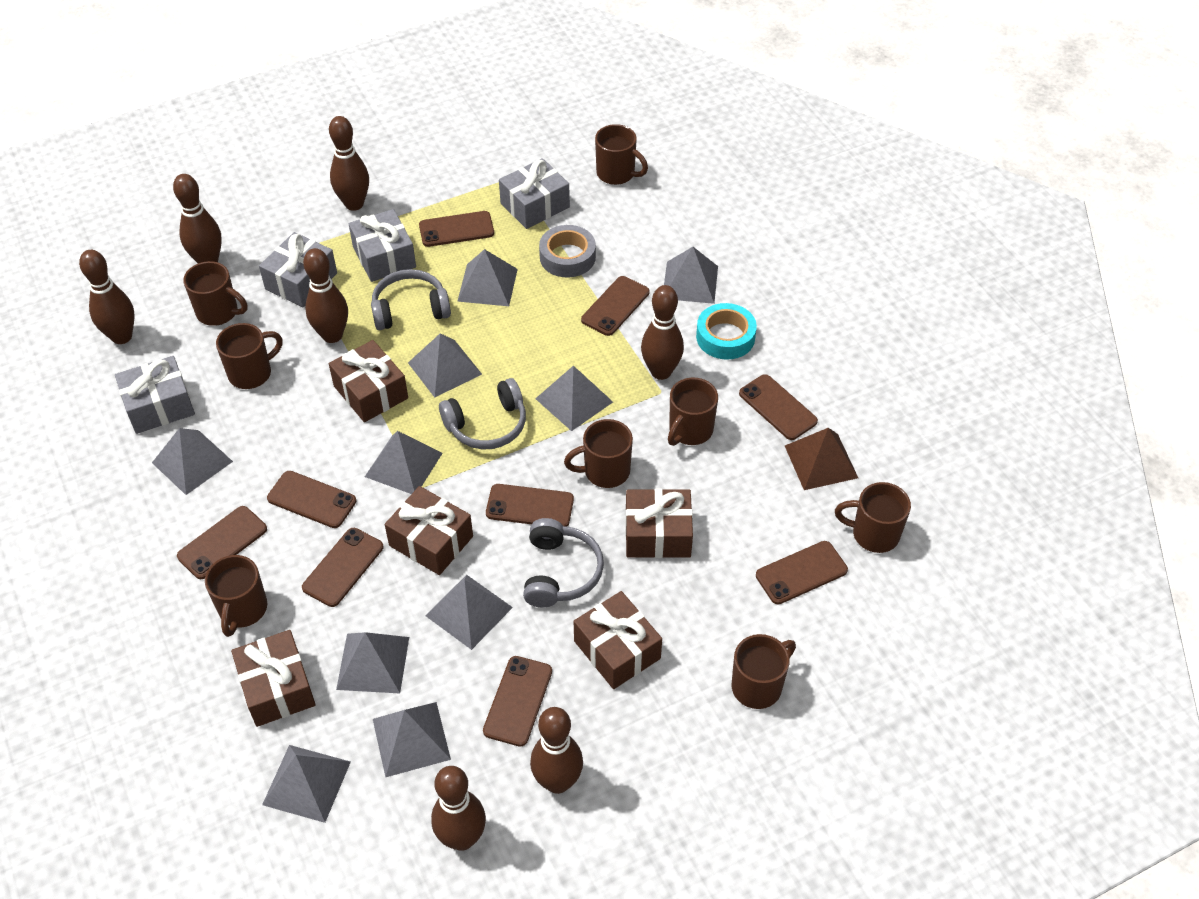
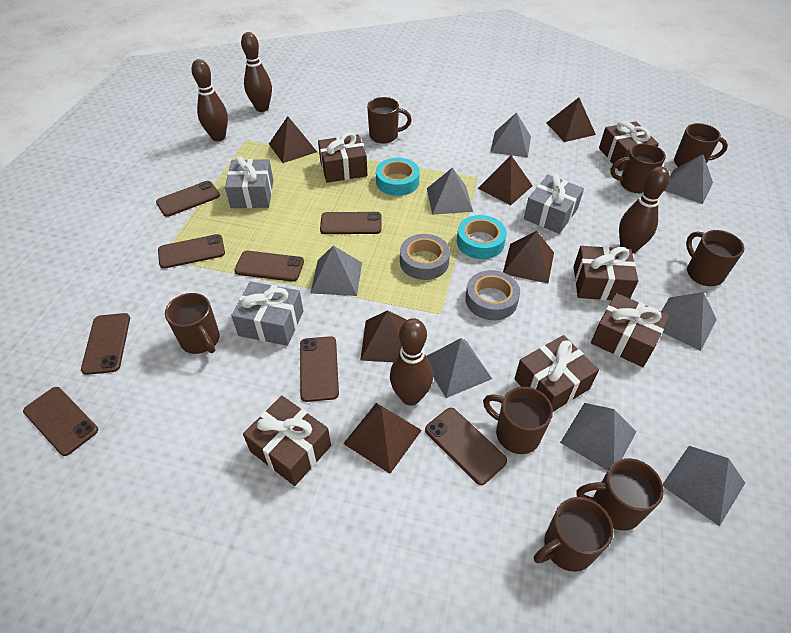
brown bowling pin: [79,250,135,344] [173,174,222,263] [303,248,348,343] [329,116,369,211] [431,766,486,851] [530,707,583,794] [641,285,684,380] = 7 -> [191,59,228,141] [241,32,272,112] [390,318,433,406] [619,167,670,254] = 4
brown gift: [231,630,316,727] [329,340,408,422] [385,486,473,575] [574,591,662,689] [625,489,693,558] = 5 -> [243,396,331,486] [318,132,367,183] [514,335,599,412] [573,246,638,300] [591,293,669,367] [599,121,659,171] = 6
brown phone: [177,506,267,579] [267,471,356,528] [302,528,383,607] [419,211,494,247] [483,656,552,747] [486,484,574,527] [581,276,650,336] [739,374,818,440] [756,541,848,604] = 9 -> [23,387,98,456] [81,313,130,375] [156,181,220,217] [158,234,225,269] [234,251,304,282] [300,336,339,402] [320,212,382,234] [425,408,507,485] = 8
brown pyramid: [785,428,858,490] = 1 -> [269,116,317,163] [343,403,422,474] [360,310,407,362] [477,155,533,205] [503,231,554,283] [547,97,596,142] = 6
grey gift: [115,356,195,434] [259,232,337,307] [349,209,416,282] [499,158,570,229] = 4 -> [225,156,273,208] [231,281,303,346] [524,174,584,234] = 3
grey headphones: [371,269,451,330] [439,378,526,449] [523,518,604,607] = 3 -> none = 0
grey pyramid: [152,428,233,495] [262,745,351,823] [336,632,409,693] [365,431,443,494] [373,702,451,778] [408,333,482,398] [426,575,513,650] [457,249,518,306] [535,366,613,431] [664,247,718,304] = 10 -> [311,246,362,296] [426,338,492,398] [427,167,473,215] [490,112,531,158] [560,403,636,471] [661,292,717,351] [663,446,745,526] [664,154,713,204] = 8
grey tape: [539,225,596,277] = 1 -> [400,234,450,280] [465,270,520,320] = 2
turquoise tape: [696,303,757,360] = 1 -> [376,158,420,196] [457,215,507,259] = 2

